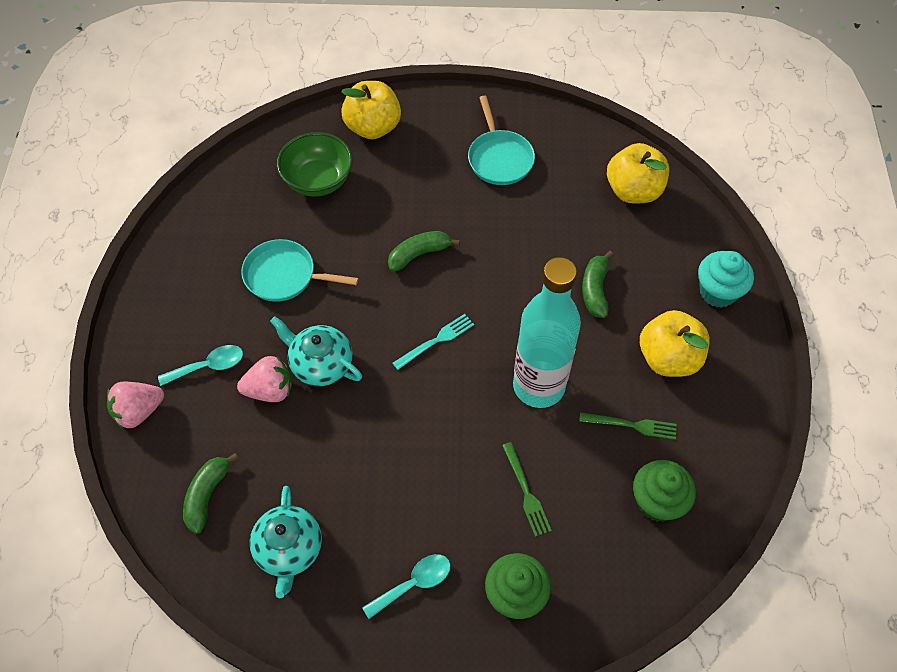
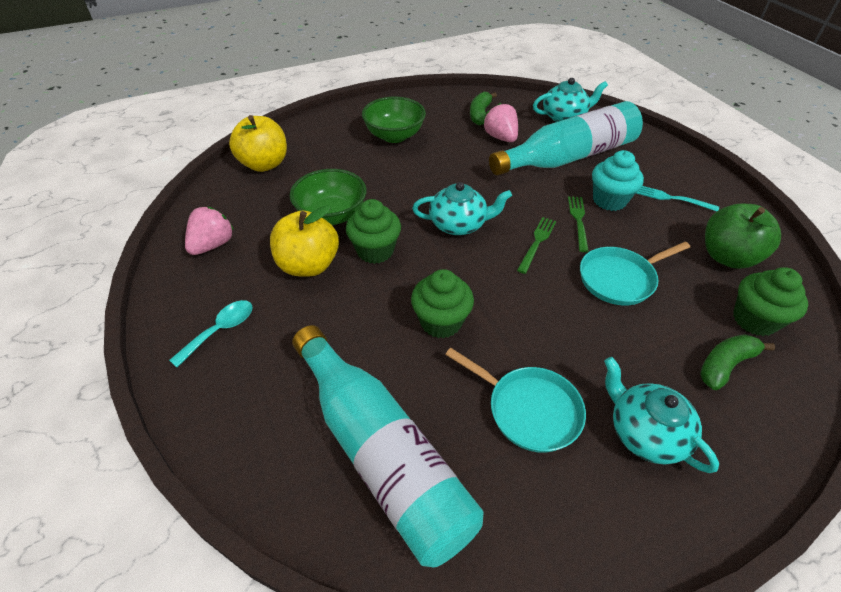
green apple: none = 0 -> [705,204,781,269] = 1
green banana: [183,453,239,534] [388,231,460,272] [582,251,614,318] = 3 -> [470,92,497,125] [700,334,775,390] = 2
green bowl: [277,132,353,196] = 1 -> [290,169,367,225] [362,97,426,143] = 2
green cupcake: [485,553,551,619] [633,460,696,522] = 2 -> [346,199,401,264] [411,269,474,338] [733,267,808,336] = 3
turquoise bottle: [513,257,581,408] = 1 -> [292,325,484,567] [489,101,643,175] = 2
turquoise spoon: [158,345,243,386] [362,554,451,619] = 2 -> [169,300,253,367] = 1
turquoise teapot: [250,486,322,598] [270,316,362,386] = 2 -> [412,182,512,235] [533,78,608,122] [604,357,719,473] = 3
yellow apple: [341,81,401,139] [607,143,669,203] [640,310,710,377] = 3 -> [229,115,287,172] [270,205,339,277] = 2

